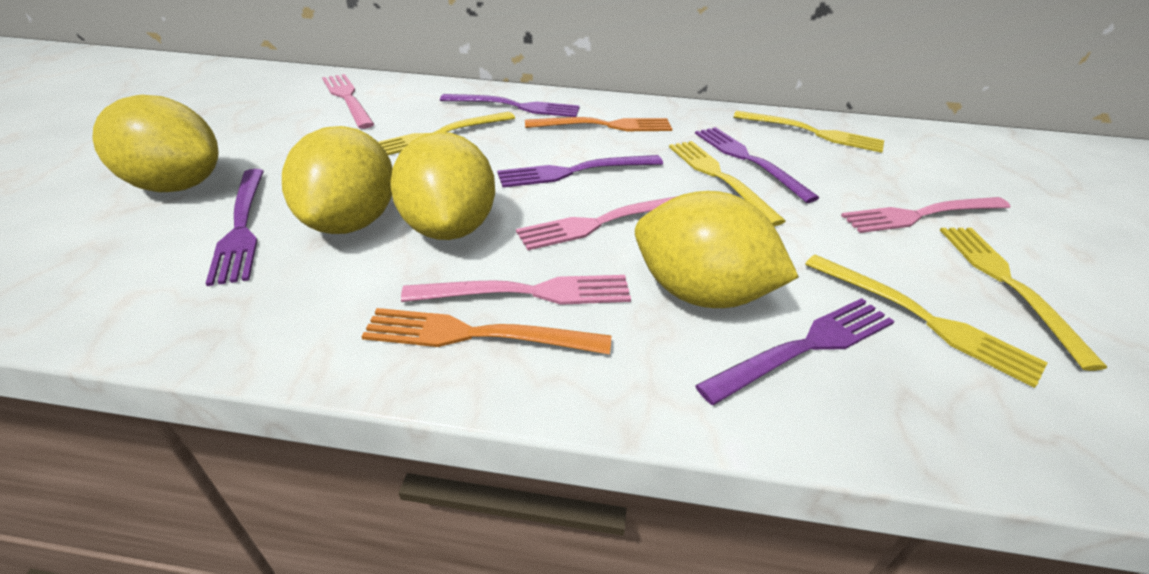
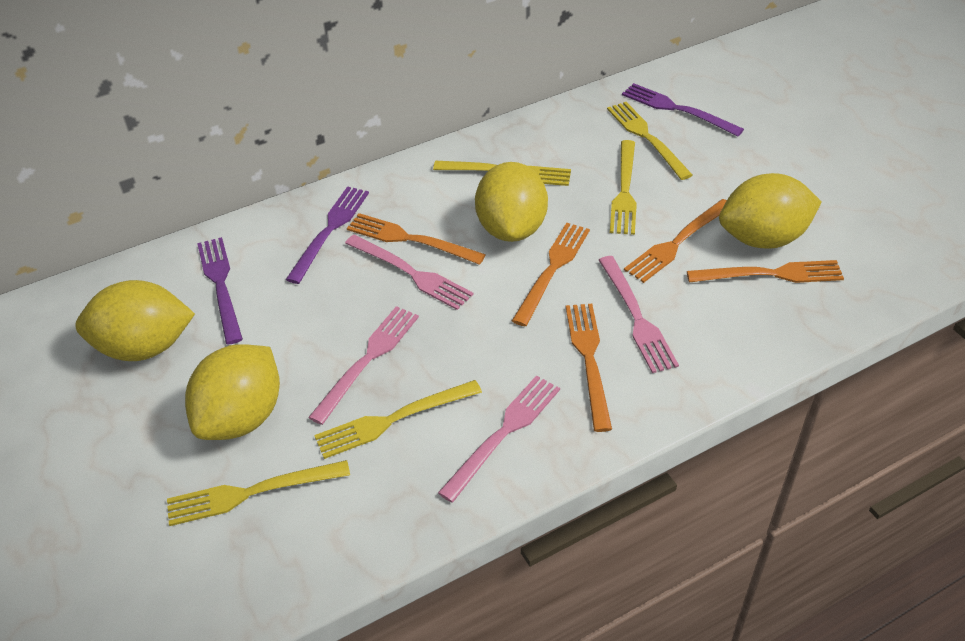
orange fork: [361,308,611,354] [525,117,672,131] = 2 -> [347,213,486,265] [512,223,590,327] [566,304,612,432] [624,199,727,283] [687,260,844,283] = 5
purple fork: [205,169,264,286] [440,94,580,117] [497,155,663,188] [695,127,819,203] [695,298,894,405] = 5 -> [197,237,243,344] [285,186,369,284] [622,83,744,137] = 3

